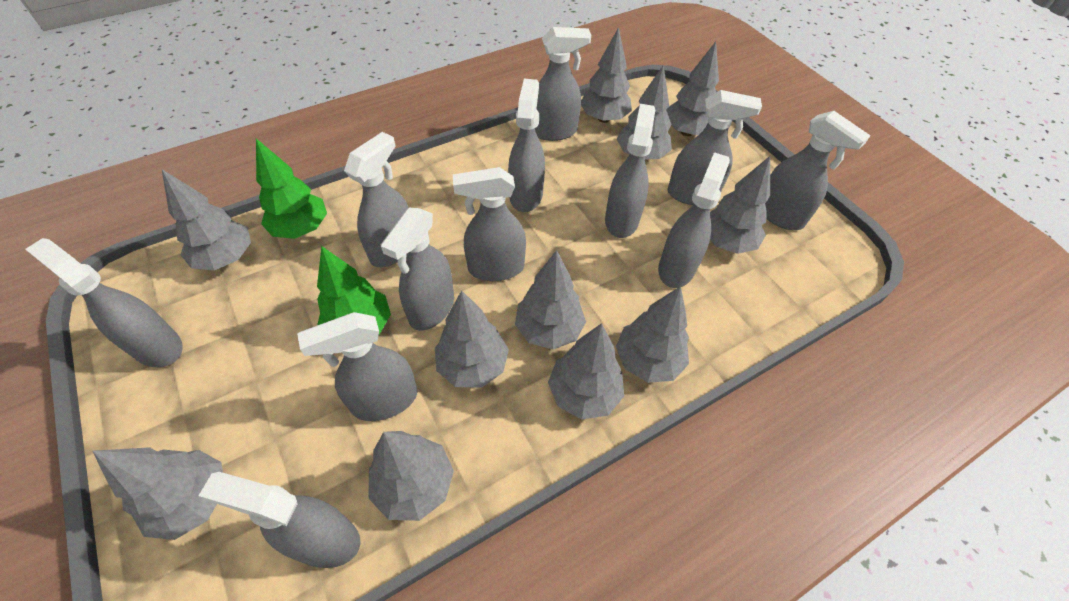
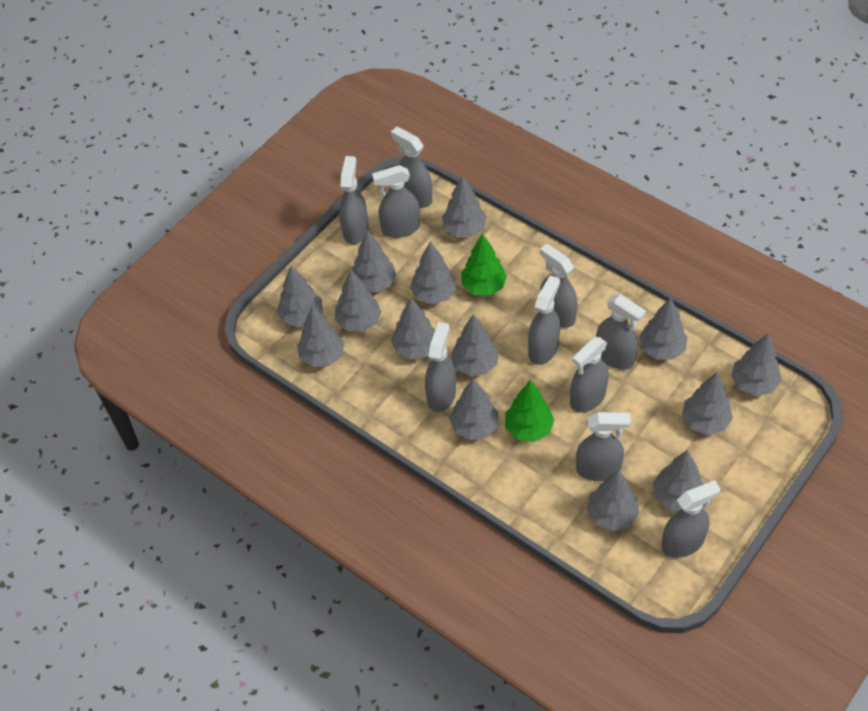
grey spray bottle: [25,238,183,367] [198,472,361,568] [297,312,417,421] [344,132,409,267] [381,208,454,331] [453,167,526,281] [508,79,545,212] [535,27,591,141] [605,104,656,238] [658,152,730,288] [668,90,762,205] [765,111,871,230] = 12 -> [339,156,369,245] [372,165,420,238] [391,127,432,208] [425,322,456,412] [528,275,560,365] [540,244,577,328] [570,337,609,412] [576,412,631,481] [596,294,646,370] [661,480,720,558] = 10
grey tree: [93,447,223,540] [162,169,251,270] [368,431,454,521] [435,290,509,388] [515,250,586,349] [548,323,624,420] [581,27,632,123] [616,286,689,383] [617,64,672,160] [666,42,719,136] [710,156,770,254] = 11 -> [277,265,323,327] [297,306,345,367] [335,270,381,332] [352,230,397,293] [391,298,435,360] [410,242,457,304] [442,175,487,237] [449,378,498,440] [450,314,498,376] [587,469,639,531] [639,298,687,360] [653,450,704,511] [682,372,733,435] [731,333,781,396] = 14

